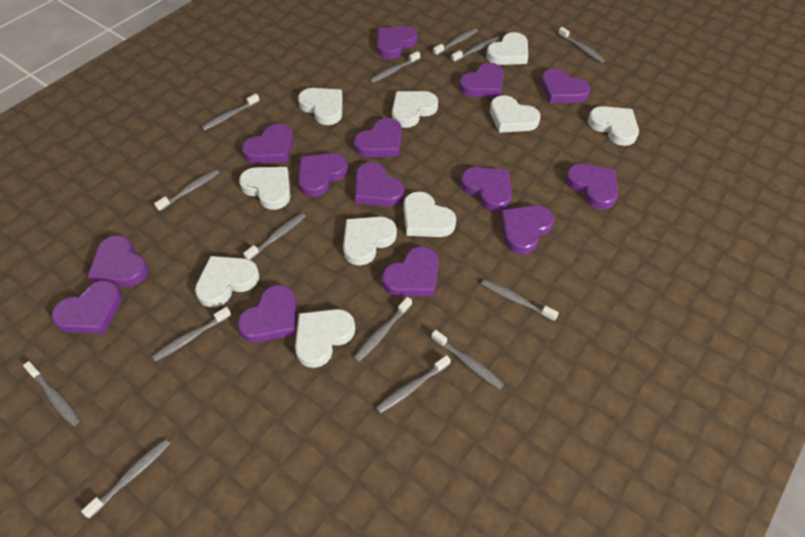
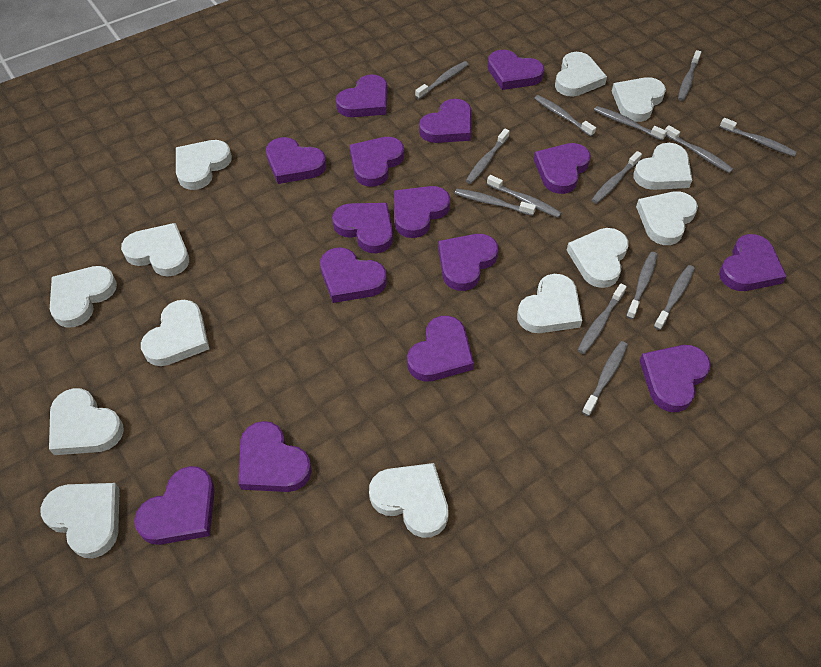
purple heart: [51,280,122,334] [88,235,148,287] [237,285,296,342] [242,124,293,164] [298,153,348,197] [354,118,402,157] [355,162,404,206] [377,26,418,59] [382,246,439,296] [459,63,504,97] [461,167,512,212] [501,205,554,254] [541,68,590,103] [565,164,618,209] = 14 -> [134,466,215,545] [239,421,312,492] [266,137,326,184] [320,247,387,303] [332,203,393,253] [336,74,388,117] [350,137,404,187] [394,186,450,238] [407,316,474,382] [419,99,472,143] [438,234,499,291] [488,50,544,90] [534,143,591,194] [640,345,711,412] [719,234,787,291] = 15
white heart: [195,256,259,307] [239,167,290,210] [295,309,355,368] [298,88,342,125] [343,217,397,265] [392,91,438,128] [403,191,456,237] [486,32,528,65] [490,95,540,133] [588,106,639,146] = 10 -> [40,483,120,558] [49,388,124,455] [50,266,117,328] [121,223,189,276] [141,300,209,366] [176,140,232,190] [369,463,449,538] [517,274,582,333] [555,52,607,97] [567,228,629,288] [612,77,666,122] [633,143,692,190] [636,191,698,245] = 13

